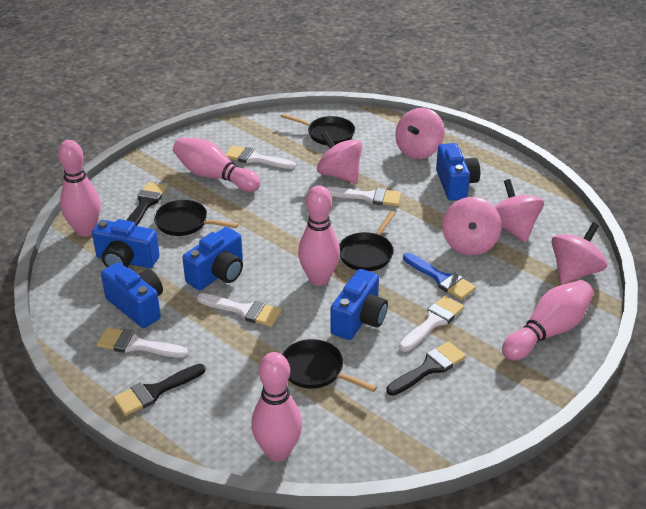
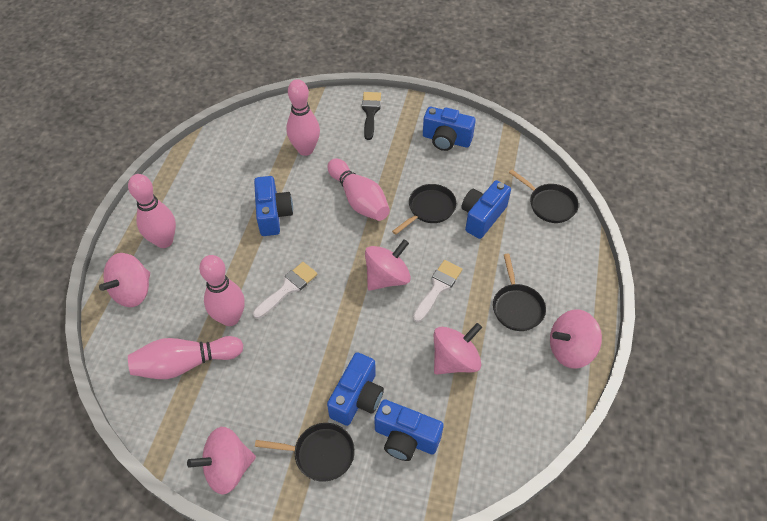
black brush: [113,364,206,416] [127,182,167,226] [387,341,466,396] = 3 -> [362,92,381,140] = 1
blue brush: [403,253,476,300] = 1 -> none = 0
white brush: [97,327,188,358] [197,293,282,327] [225,145,296,169] [326,187,401,206] [399,296,464,352] = 5 -> [253,262,317,319] [413,260,462,322] = 2

